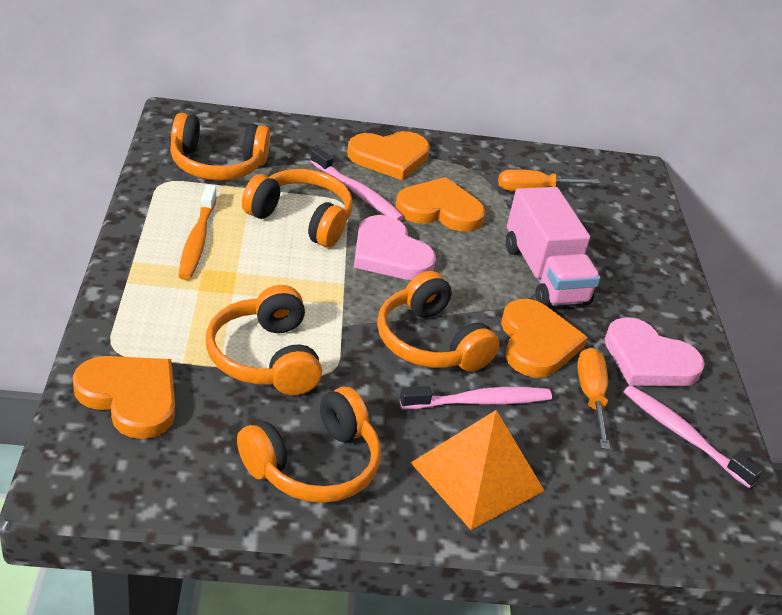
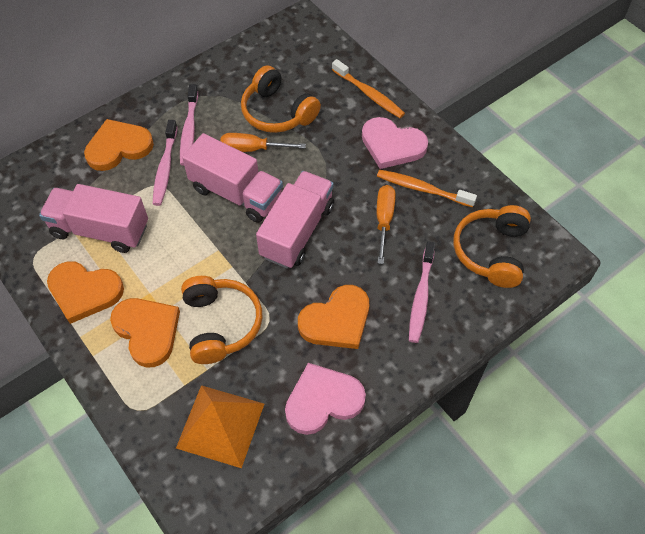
orange headphones: [170,113,270,181] [206,285,322,395] [237,387,381,503] [242,169,353,248] [377,271,500,372] = 5 -> [181,276,263,364] [241,65,321,133] [453,205,531,288] = 3
orange toothbrush: [178,185,216,280] = 1 -> [332,59,405,118] [377,170,477,208] = 2
pink truck: [506,187,601,307] = 1 -> [39,184,148,253] [182,133,283,223] [256,171,334,269] = 3

